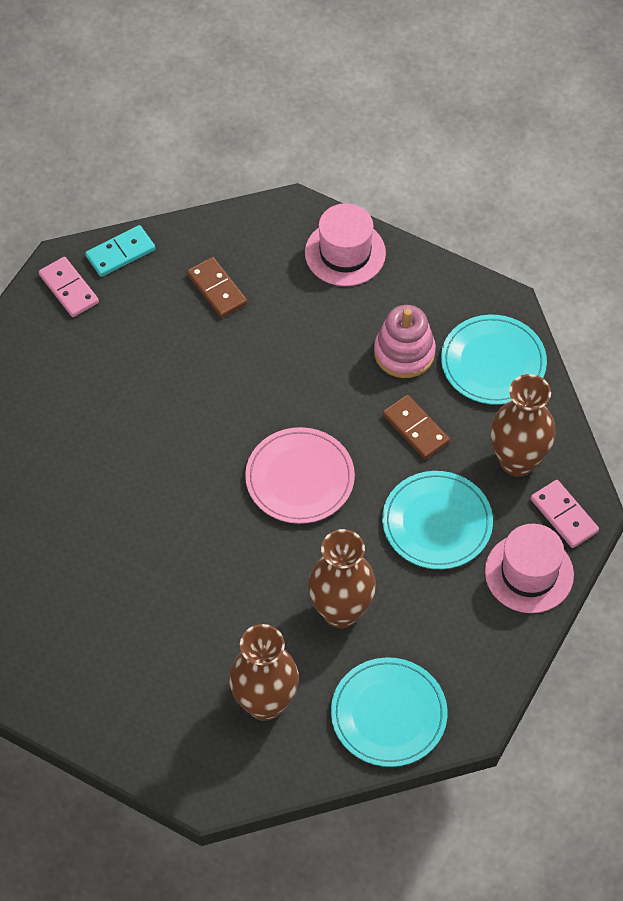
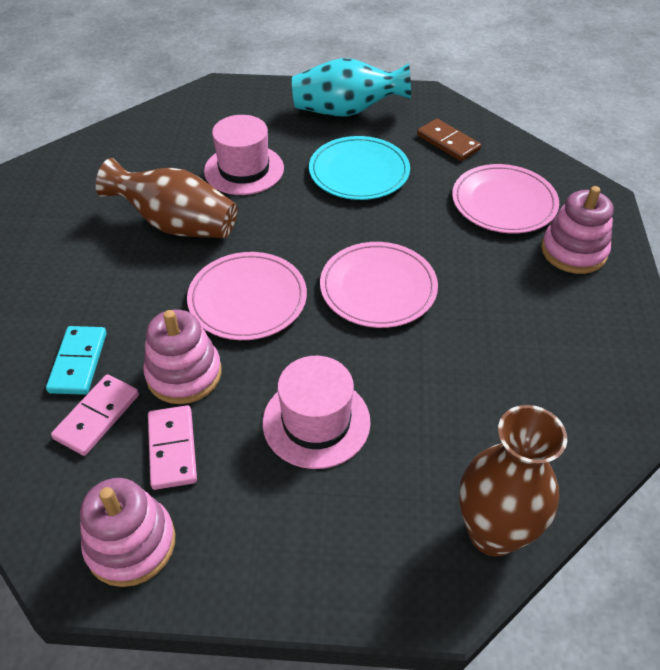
brown domino: [187,257,247,318] [383,395,450,459] = 2 -> [417,119,481,161] = 1
brown vase: [229,624,299,721] [308,529,376,628] [490,374,556,477] = 3 -> [96,158,238,238] [459,405,567,557] = 2
pink plate: [245,427,355,524] = 1 -> [187,252,307,340] [320,242,438,328] [452,164,559,233] = 3
pink stacking toy: [374,305,436,378] = 1 -> [80,478,175,587] [144,310,222,404] [541,186,613,274] = 3
turquoise plate: [331,657,448,767] [382,471,493,569] [441,315,547,405] = 3 -> [309,136,410,200] = 1
turquoise vase: none = 0 -> [292,58,411,116] = 1

